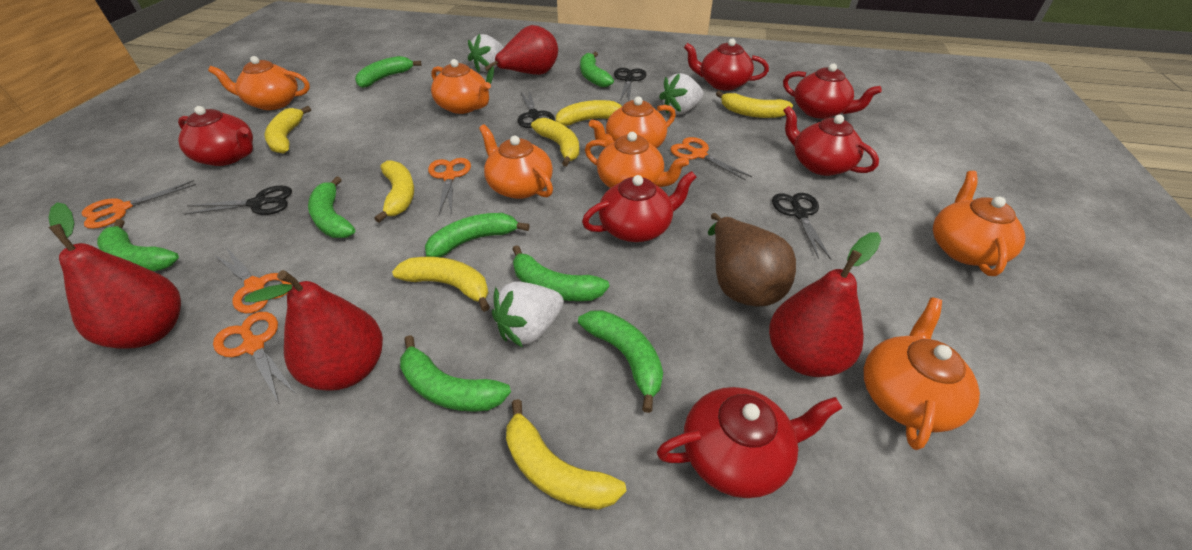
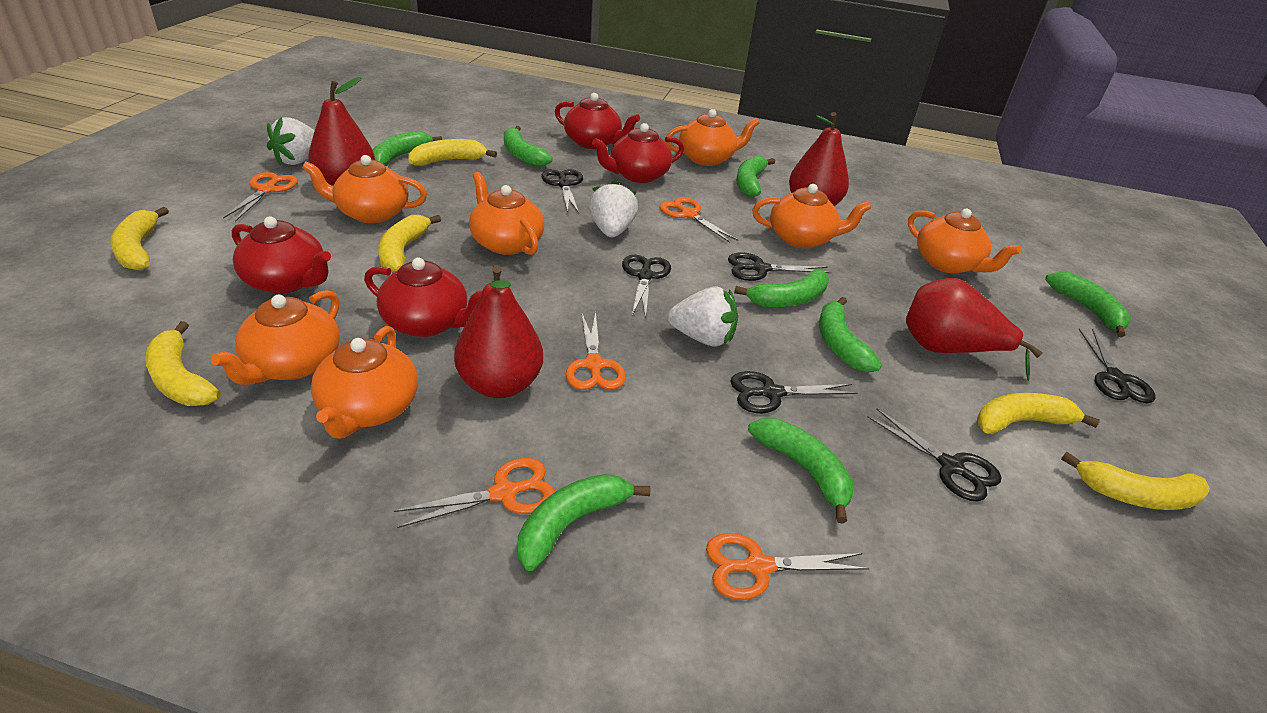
black scissors: [184,186,292,215] [518,91,555,128] [614,68,646,101] [772,193,831,260] = 4 -> [541,169,583,213] [622,255,671,319] [728,252,831,281] [730,371,858,413] [867,408,1001,502] [1079,329,1155,403] = 6
brown pear: [708,213,796,307] = 1 -> none = 0
red teapot: [178,106,253,166] [582,171,697,242] [657,387,842,498] [684,39,769,91] [783,63,882,119] [783,106,879,176] = 6 -> [232,216,331,294] [364,258,482,337] [555,93,640,149] [592,123,684,183] = 4
yellow banana: [265,106,311,154] [374,160,414,223] [392,257,490,312] [506,399,626,510] [531,118,579,166] [556,100,622,126] [716,91,793,118] = 7 -> [110,207,169,270] [145,321,221,406] [378,215,441,273] [408,139,497,166] [977,393,1100,434] [1061,452,1210,510] = 6

